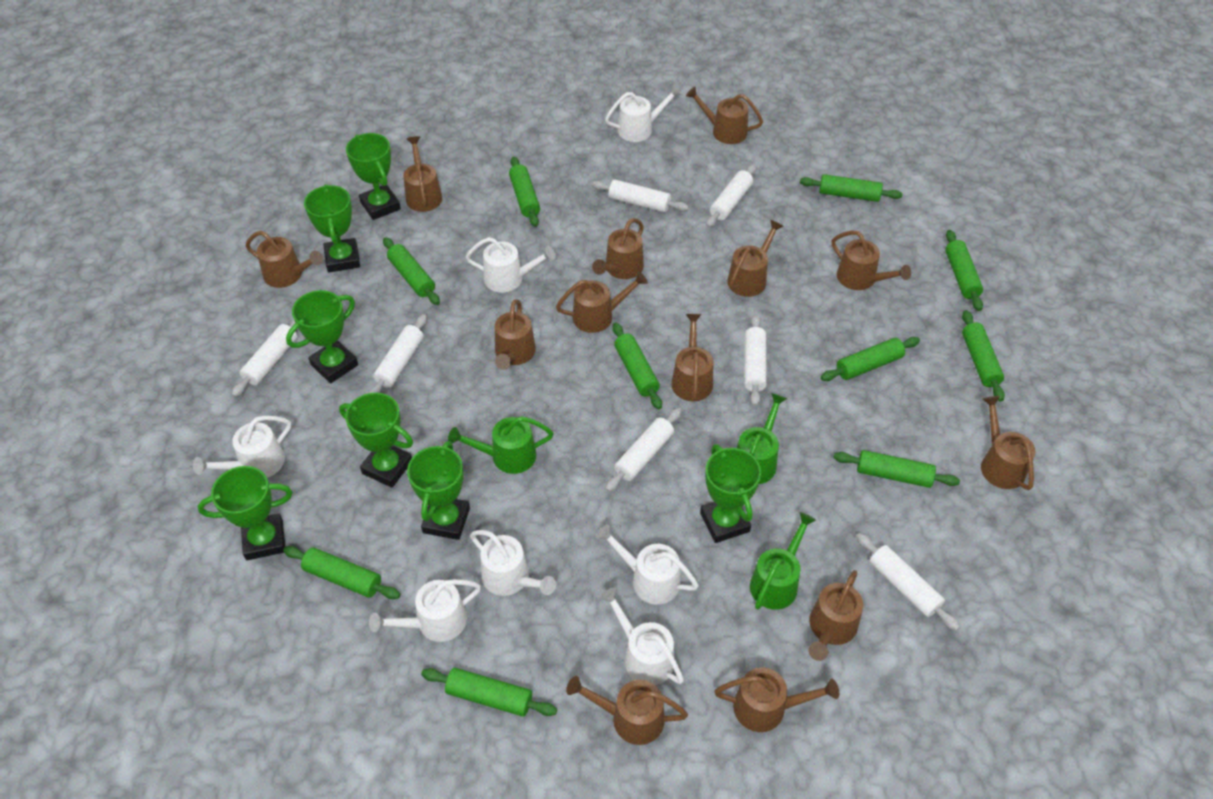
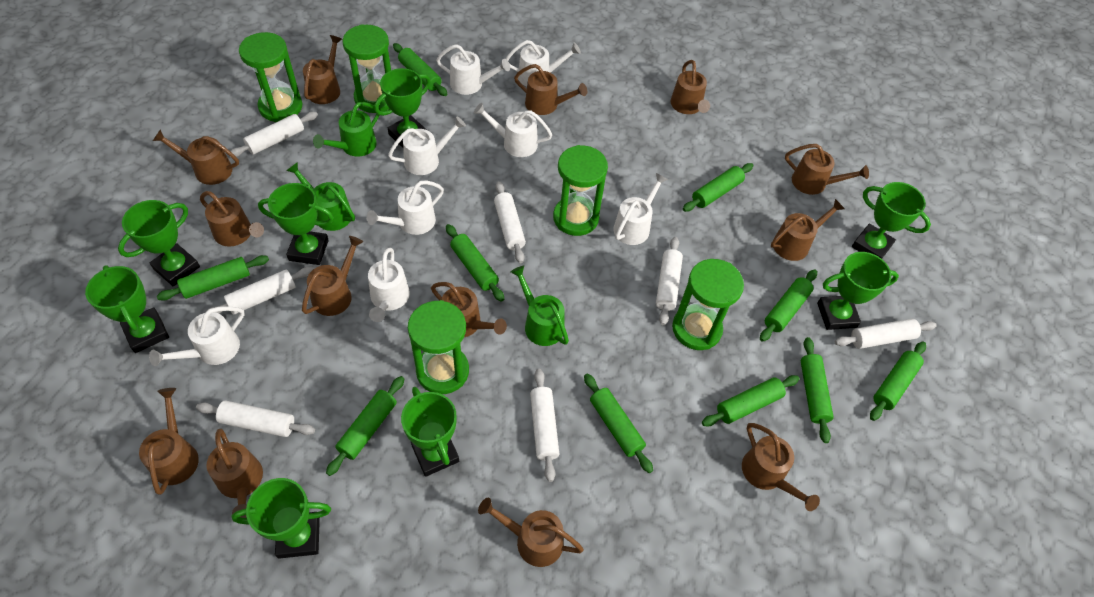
green hourglass: none = 0 -> [239,32,302,122] [342,24,391,113] [408,300,469,394] [553,145,608,236] [672,259,744,350] = 5
green trophy: [198,466,292,560] [286,290,358,383] [304,184,360,272] [339,393,413,488] [346,133,401,220] [407,441,470,540] [700,444,761,543] = 7 -> [85,265,169,353] [118,200,200,286] [232,478,331,559] [258,183,334,265] [374,68,431,148] [401,387,459,477] [817,252,899,330] [852,182,931,259] = 8
white watering can: [193,416,291,478] [369,579,481,642] [466,237,556,292] [470,530,556,596] [596,525,699,605] [600,587,684,685] [605,85,682,142] = 7 -> [149,306,245,366] [366,181,444,235] [368,248,410,322] [388,116,466,175] [436,44,510,95] [474,103,552,157] [506,40,581,86] [613,173,668,245] = 8

